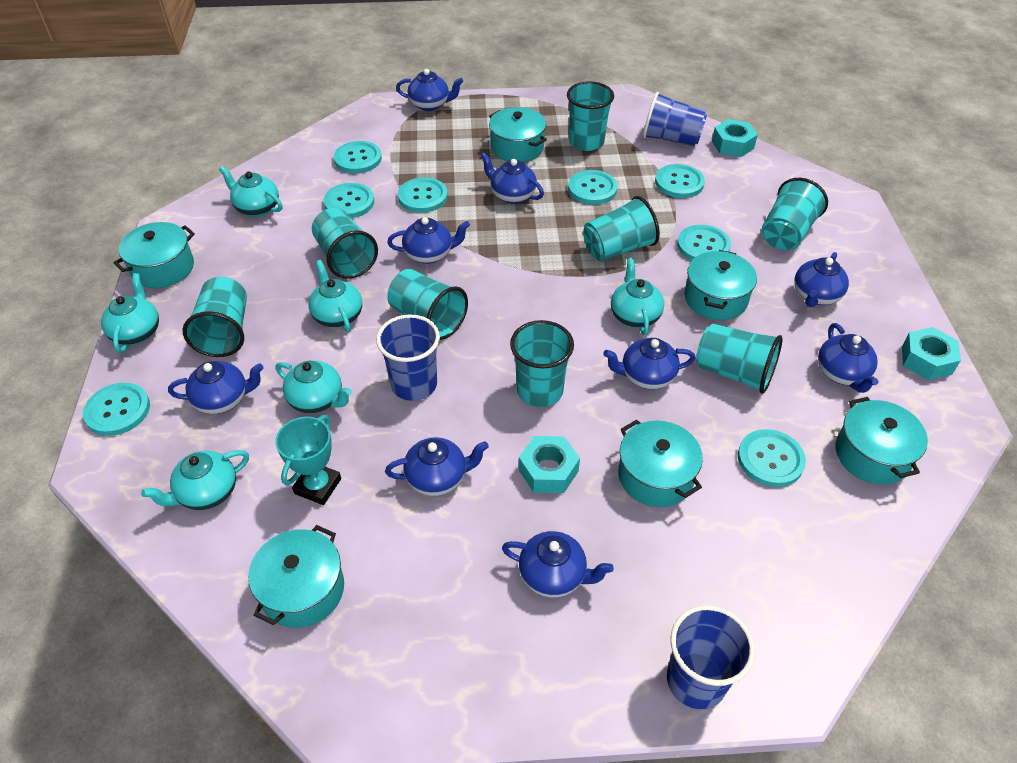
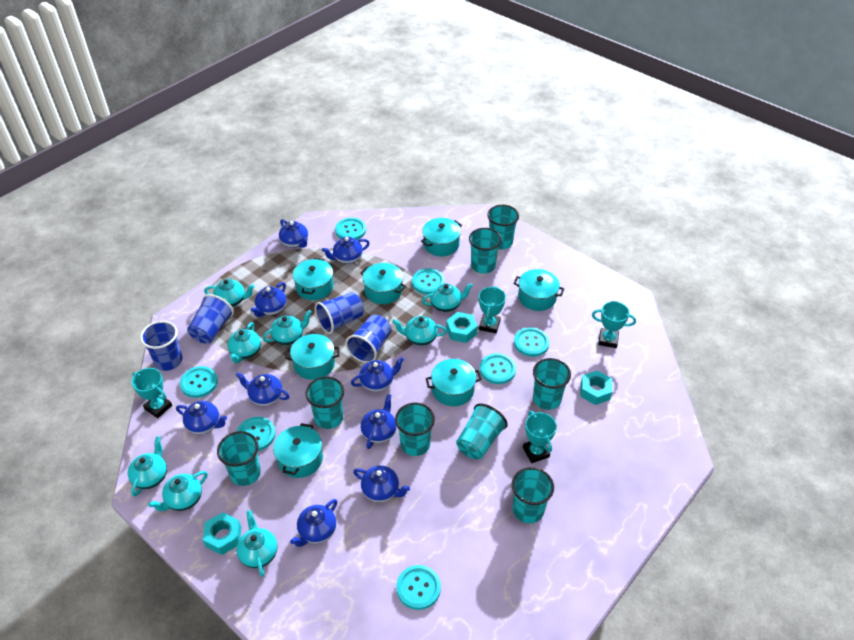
blue cup: [376,314,440,401] [643,92,707,146] [667,605,755,709] = 3 -> [140,321,182,371] [187,294,234,343] [315,292,364,334] [345,315,392,363] = 4
turquoise button: [83,383,150,436] [324,183,374,218] [334,141,382,173] [398,177,448,213] [568,170,617,205] [655,164,705,198] [677,225,731,261] [738,429,806,487] = 8 -> [180,366,218,398] [237,417,276,451] [335,218,366,240] [396,565,441,610] [412,268,445,294] [480,353,516,384] [514,327,549,357] = 7
turquoise pot: [114,222,195,288] [248,525,344,628] [489,107,547,162] [618,420,703,507] [684,250,757,320] [836,397,928,485] = 6 -> [273,423,323,478] [285,334,340,380] [293,258,334,300] [360,263,406,304] [421,218,462,256] [426,359,482,406] [513,269,564,311] = 7
turquoise teapot: [101,273,159,353] [141,450,249,510] [219,166,283,217] [276,361,352,413] [309,260,362,333] [611,258,664,335] = 6 -> [128,436,167,497] [148,471,208,511] [204,279,255,307] [227,322,261,363] [236,510,277,577] [262,310,312,345] [392,316,447,346] [422,283,473,312] = 8
turquoise trophy: [275,415,341,505] = 1 -> [131,368,172,418] [479,286,506,333] [523,411,557,463] [592,301,636,348] = 4

